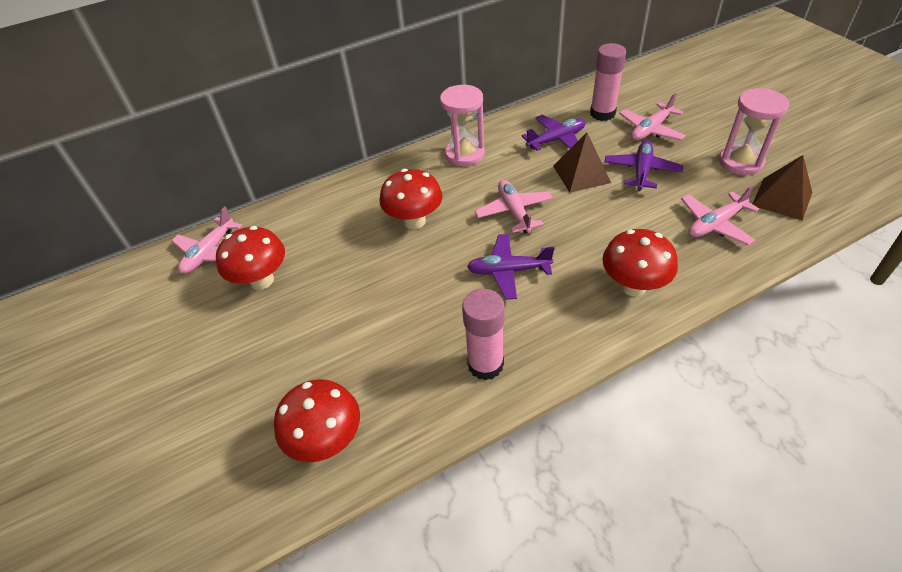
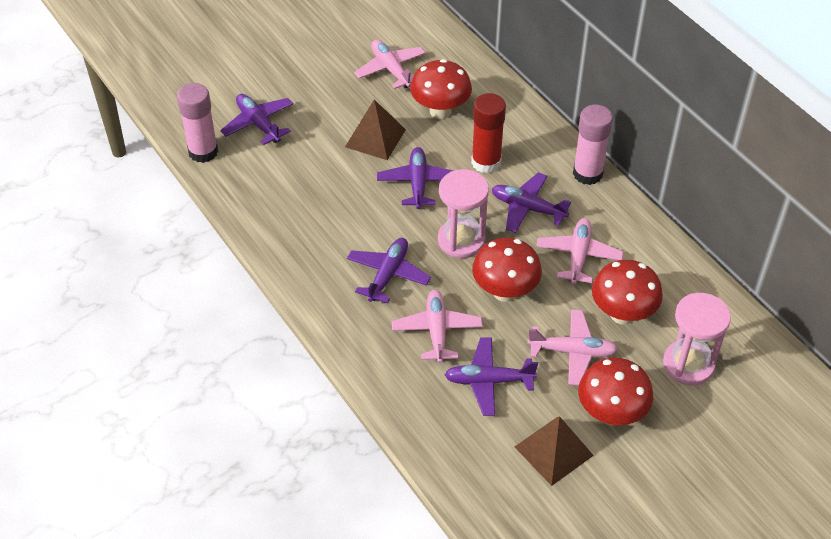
purple plane: [467,234,554,300] [522,114,586,151] [604,140,684,191] = 3 -> [220,94,293,145] [347,238,431,303] [377,147,453,209] [445,337,538,416] [492,172,571,233] = 5
red glue stick: none = 0 -> [471,93,506,173] = 1

